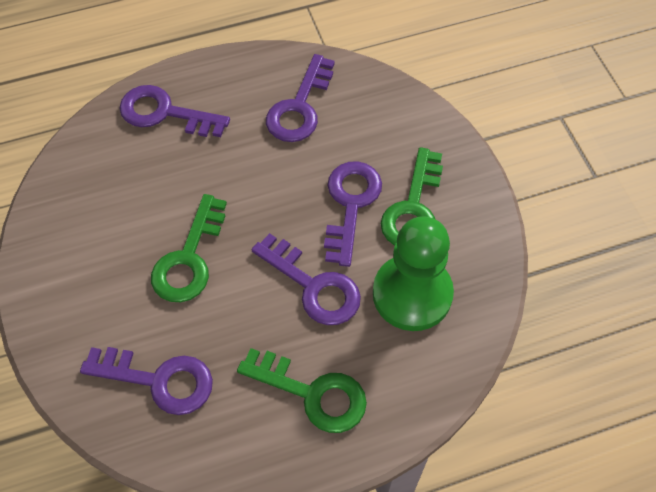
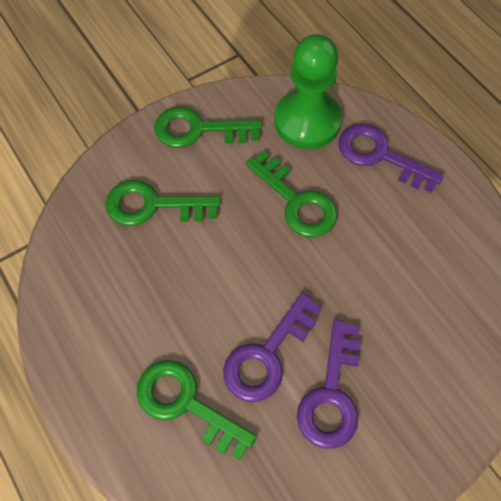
green key: [151,194,227,302] [237,348,367,433] [381,147,443,246] = 3 -> [106,180,220,226] [137,360,257,460] [154,107,262,148] [246,151,338,237] = 4
purple key: [80,347,213,415] [119,85,230,137] [251,233,361,325] [266,54,335,142] [324,161,382,267] = 5 -> [223,293,322,402] [297,320,361,449] [339,124,444,193] = 3

